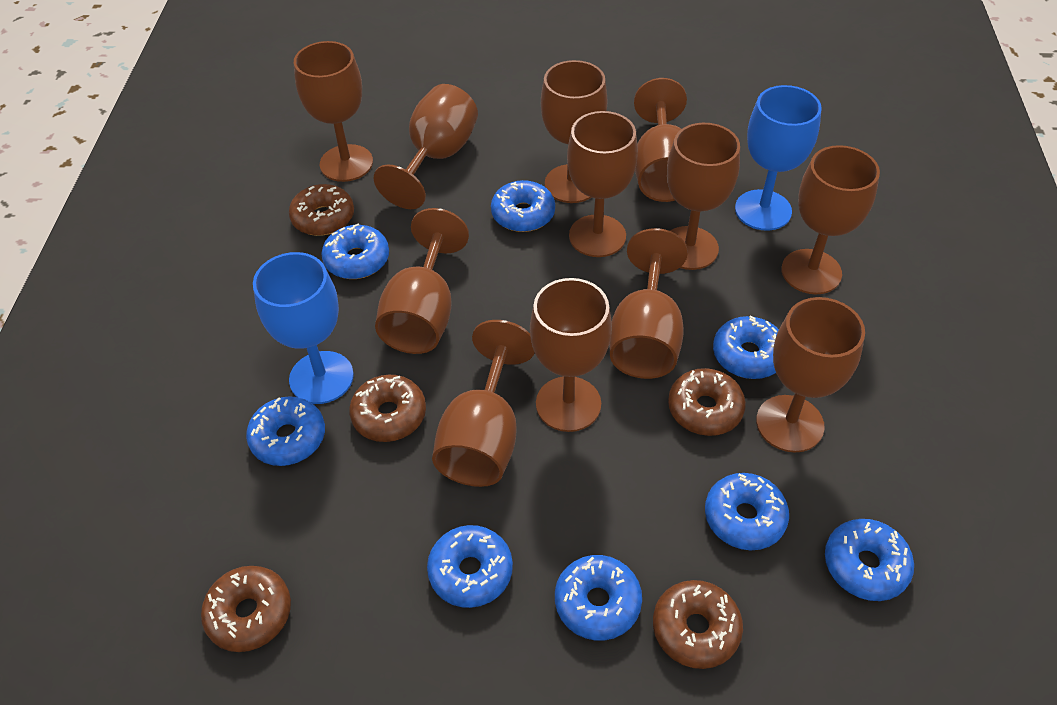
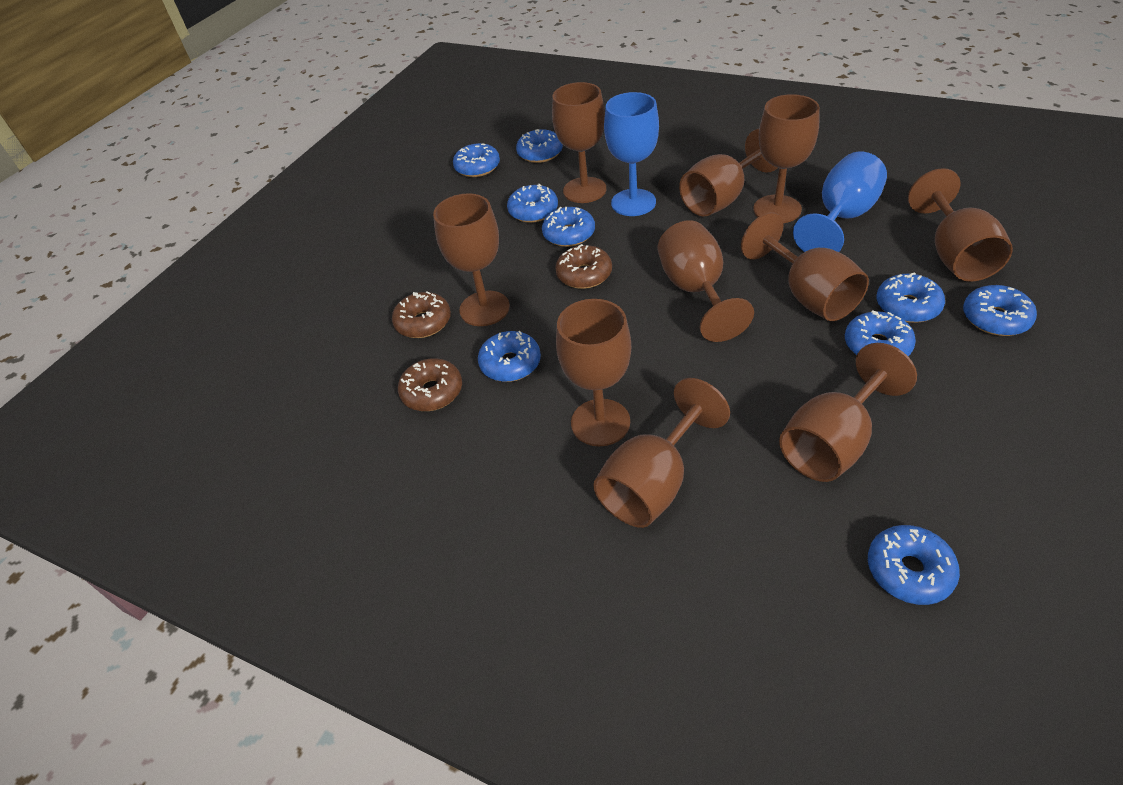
blue donut: [246,396,325,466] [321,223,389,279] [427,525,513,608] [491,180,555,232] [555,555,642,641] [705,473,789,550] [713,315,779,379] [825,519,914,601] = 8 -> [453,143,500,177] [478,331,541,382] [507,184,558,223] [516,129,563,163] [542,207,595,247] [845,310,916,356] [868,525,960,605] [877,272,945,323] [963,285,1037,336] = 9
brown donut: [201,566,291,652] [289,184,354,236] [349,375,426,442] [653,580,743,669] [668,368,746,436] = 5 -> [392,291,451,338] [398,358,462,411] [555,244,612,289] = 3
brown goblet: [294,41,373,182] [374,84,478,209] [375,208,469,354] [432,320,535,487] [530,278,612,432] [541,60,607,203] [567,111,638,257] [609,228,688,379] [634,78,687,202] [667,123,740,270] [756,297,865,453] [781,145,880,294] = 12 -> [433,193,510,326] [552,82,606,203] [556,299,631,446] [593,378,730,528] [658,220,754,342] [679,129,778,216] [741,212,869,321] [753,94,820,223] [779,343,917,482] [908,168,1013,282] = 10

